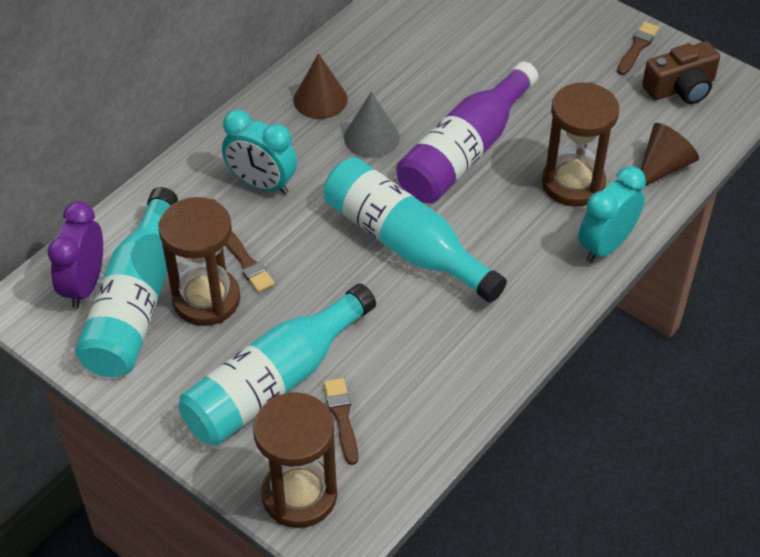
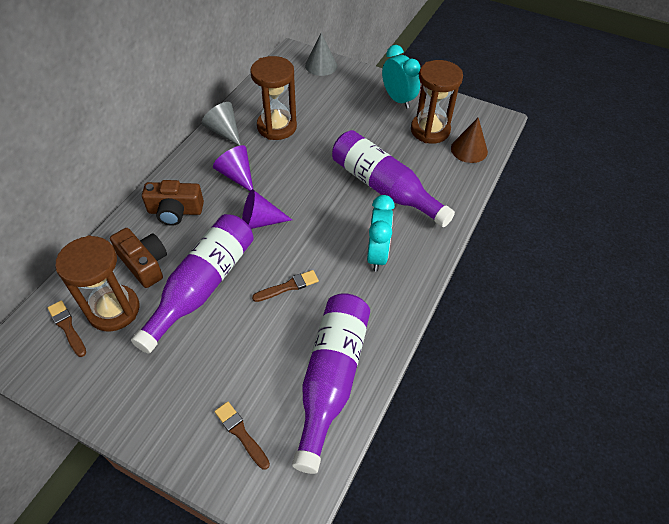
brown camera: [642,41,720,104] = 1 -> [110,228,167,288] [142,180,204,226] = 2
brown cone: [293,53,348,119] [641,123,699,186] = 2 -> [451,117,488,163] = 1
grey cone: [344,92,399,158] = 1 -> [201,102,241,146] [305,33,337,76] = 2
purple bottle: [396,61,538,203] = 1 -> [131,214,254,354] [292,293,370,474] [332,130,455,227] = 3
purple clock: [48,201,103,309] = 1 -> none = 0
purple cone: none = 0 -> [213,145,253,191] [242,189,292,229] = 2
turquoise bottle: [75,187,178,377] [179,284,376,445] [324,157,507,303] = 3 -> none = 0

